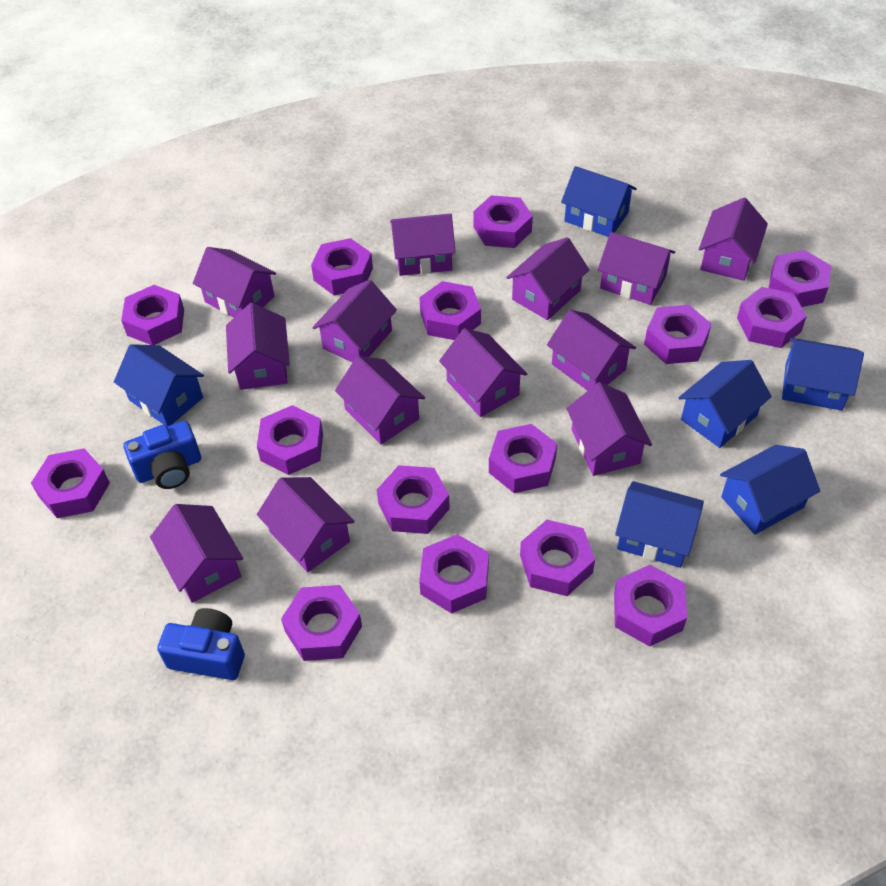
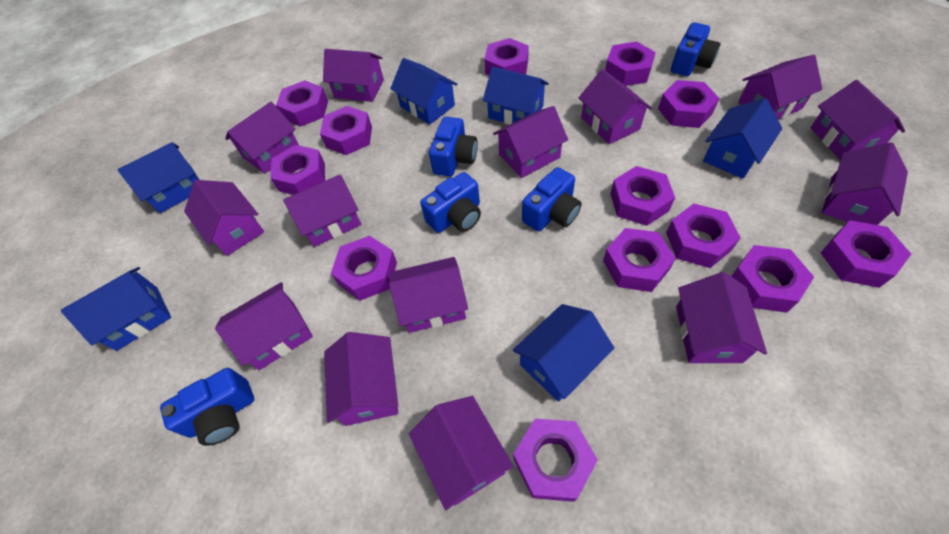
blue camera: [124,421,201,489] [157,608,245,680] = 2 -> [160,368,254,446] [420,172,481,233] [429,117,478,176] [522,167,582,231] [671,22,721,76] = 5
purple house: [150,504,243,603] [193,247,276,317] [226,303,290,390] [257,477,355,572] [313,280,397,363] [335,356,425,444] [390,213,456,276] [439,328,527,417] [506,237,589,320] [547,310,636,391] [566,382,652,476] [598,232,675,305] [699,198,768,281] = 13 -> [184,180,264,256] [215,282,313,370] [225,102,299,174] [283,175,361,247] [323,49,384,102] [324,332,398,426] [389,257,468,333] [409,396,514,510] [493,106,568,178] [579,69,652,144] [676,272,767,363] [738,55,822,119] [810,80,905,160] [822,142,908,225] = 14
purple nut: [31,448,110,518] [121,285,184,345] [257,405,323,475] [281,585,362,661] [311,238,373,295] [377,465,450,534] [419,281,481,340] [419,534,489,614] [473,195,533,248] [489,424,557,493] [520,520,595,596] [614,565,687,647] [644,305,711,364] [737,287,807,348] [769,250,831,307] = 15 -> [270,145,325,195] [276,80,328,127] [320,106,372,155] [331,236,397,301] [484,38,529,75] [513,419,598,502] [603,228,676,292] [605,41,656,86] [610,166,675,226] [658,80,720,128] [666,204,741,268] [731,245,814,313] [821,220,911,288] = 13

